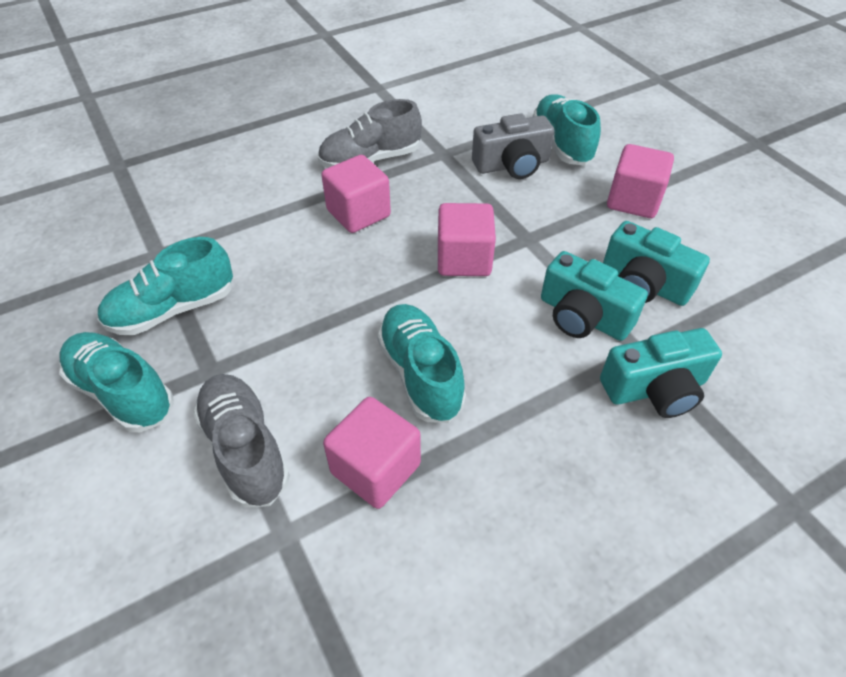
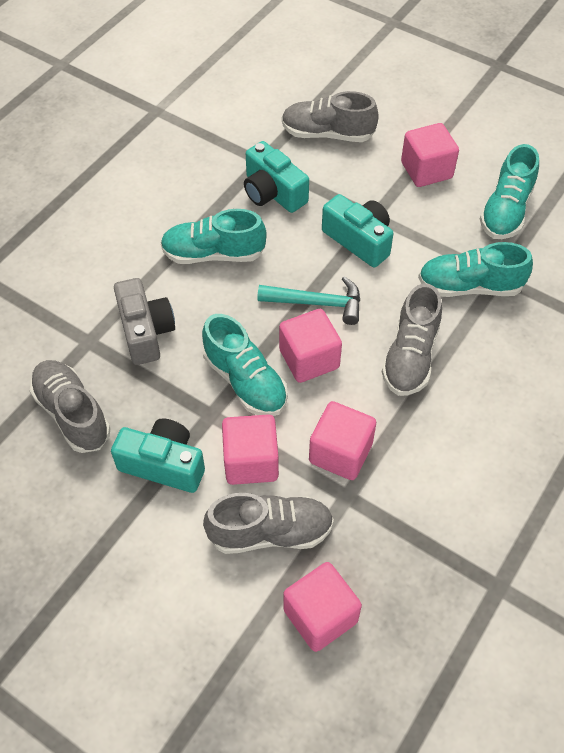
grey shoe: [193,374,290,508] [318,99,422,168] = 2 -> [29,360,110,453] [203,493,334,554] [282,91,379,142] [382,284,442,396] = 4
pink cube: [321,155,391,233] [323,397,421,509] [438,203,496,276] [607,144,674,218] = 4 -> [222,414,279,485] [279,309,342,383] [283,562,362,652] [309,401,376,480] [401,123,459,187] = 5
turquoise hammer: none = 0 -> [257,276,360,325] = 1

